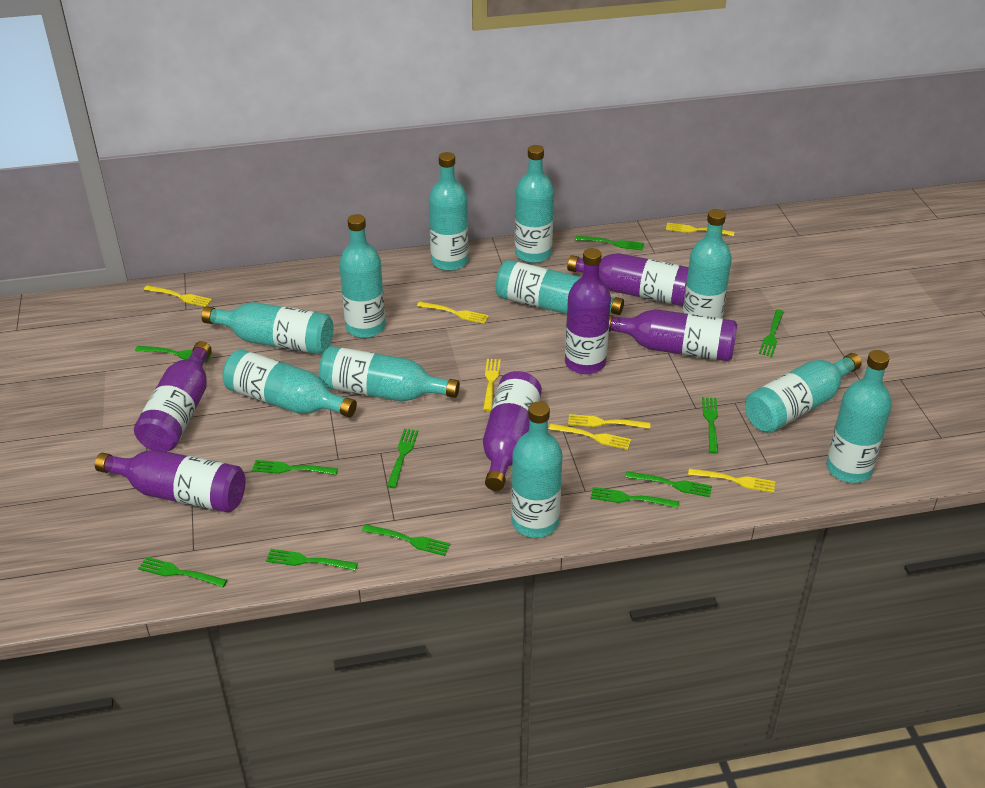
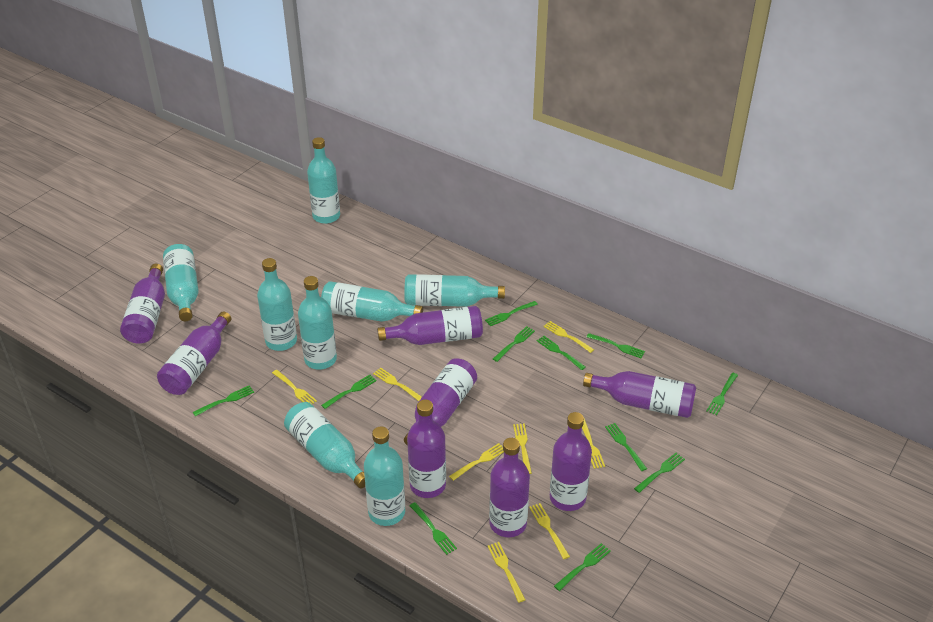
purple bottle: [95,450,246,513] [134,341,212,452] [483,371,542,491] [565,248,611,374] [567,253,689,306] [609,309,737,361] = 6 -> [120,264,165,344] [157,312,231,395] [377,306,483,345] [404,358,477,446] [407,400,446,498] [489,438,530,537] [550,412,592,511] [583,371,696,418] = 8
turquoise bottle: [201,302,333,354] [223,349,357,417] [319,346,460,401] [339,214,385,338] [429,152,469,271] [495,260,624,315] [511,402,563,538] [515,145,554,263] [683,209,732,318] [745,353,862,433] [826,350,892,483] = 11 -> [163,244,199,321] [257,258,297,351] [284,402,365,488] [298,276,337,370] [307,137,340,224] [321,281,423,322] [364,426,405,526] [404,274,505,307] = 8
yellow fork: [144,285,212,307] [417,301,489,324] [483,359,501,411] [549,424,631,450] [568,414,650,429] [666,223,734,236] [688,468,775,493] = 7 -> [272,370,317,404] [373,368,422,401] [449,443,504,481] [488,542,526,603] [513,423,532,474] [529,503,570,559] [543,321,594,353] [582,418,605,469] = 8

